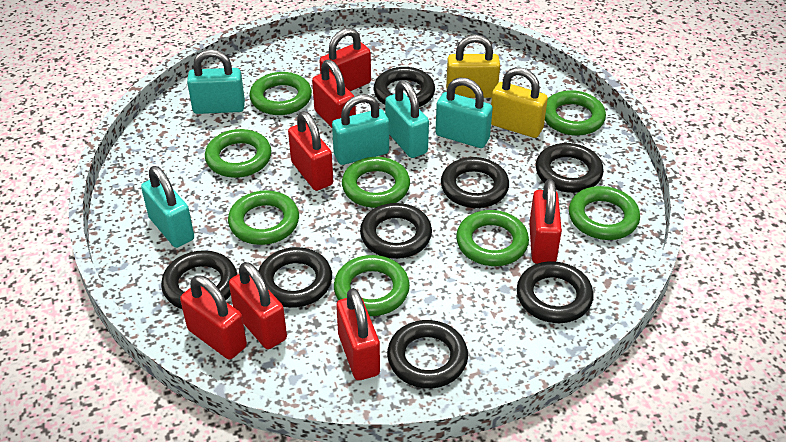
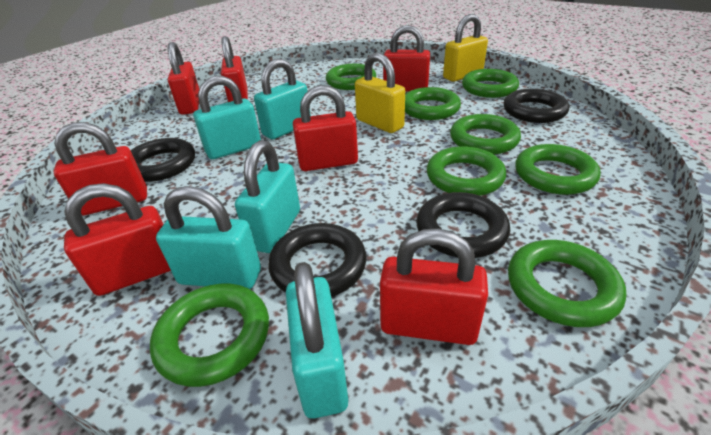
black ring: [161,250,237,309] [258,247,332,308] [360,203,432,259] [374,67,435,107] [387,320,468,388] [441,157,509,208] [517,261,594,323] [536,143,604,193] = 8 -> [131,138,195,182] [268,223,367,297] [416,192,510,258] [504,89,569,123] = 4

